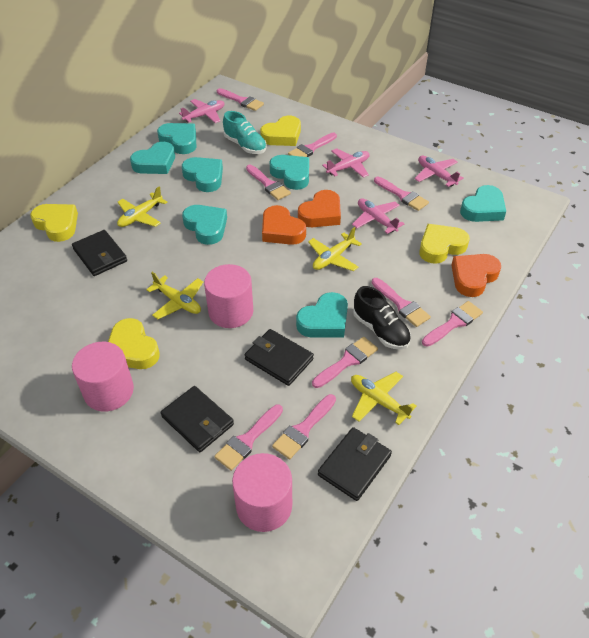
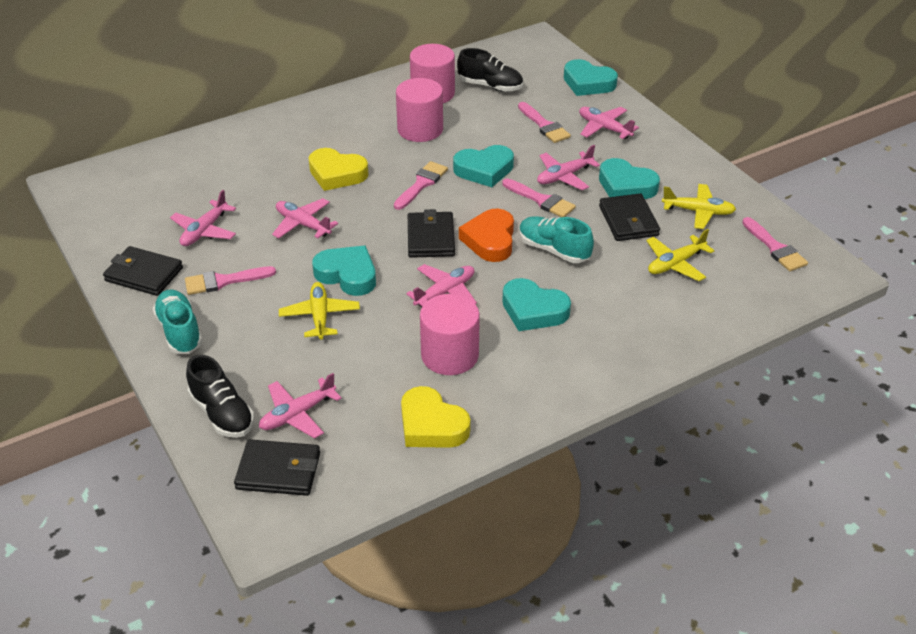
black shoe: [353,286,411,350] = 1 -> [186,355,254,438] [457,48,523,92] = 2
orange heart: [262,205,306,245] [298,190,341,227] [451,254,501,297] = 3 -> [459,209,514,262] = 1
pink brush: [214,405,283,471] [217,88,264,111] [246,165,291,200] [272,394,336,459] [288,133,337,157] [312,337,378,388] [372,278,431,327] [374,177,429,211] [422,301,483,347] = 9 -> [185,266,276,295] [394,161,448,210] [502,178,576,217] [518,102,571,143] [742,217,808,271] = 5
pink plane: [179,99,224,123] [322,148,370,178] [352,198,404,234] [415,156,464,187] = 4 -> [170,190,236,246] [259,373,342,439] [272,198,338,238] [406,264,477,307] [537,145,600,190] [579,107,639,139] = 6
turquoise heart: [130,142,175,174] [157,123,196,154] [182,157,223,192] [182,205,227,245] [270,155,309,190] [296,292,348,338] [460,185,506,222] = 7 -> [312,246,376,296] [453,145,514,187] [502,278,571,331] [564,59,618,96] [599,158,660,199] = 5
turquoise shoe: [223,111,267,154] = 1 -> [153,289,202,354] [519,216,594,263] = 2
yellow heart: [30,204,78,242] [108,318,160,369] [260,116,301,146] [419,224,470,264] = 4 -> [309,148,369,191] [401,386,470,448] = 2
yellow plane: [117,186,167,227] [146,272,203,319] [308,227,362,271] [351,372,417,425] = 4 -> [279,282,360,340] [646,229,715,281] [662,184,736,229] = 3

